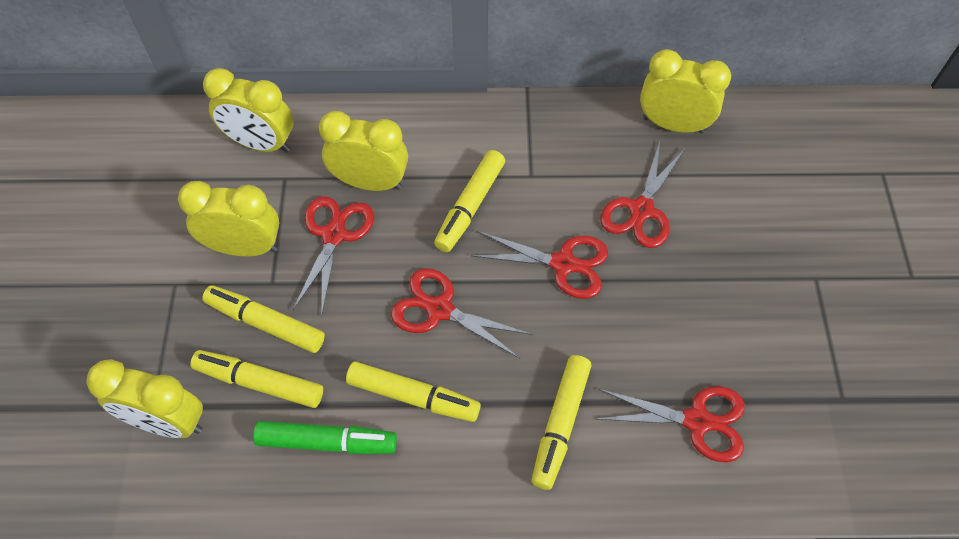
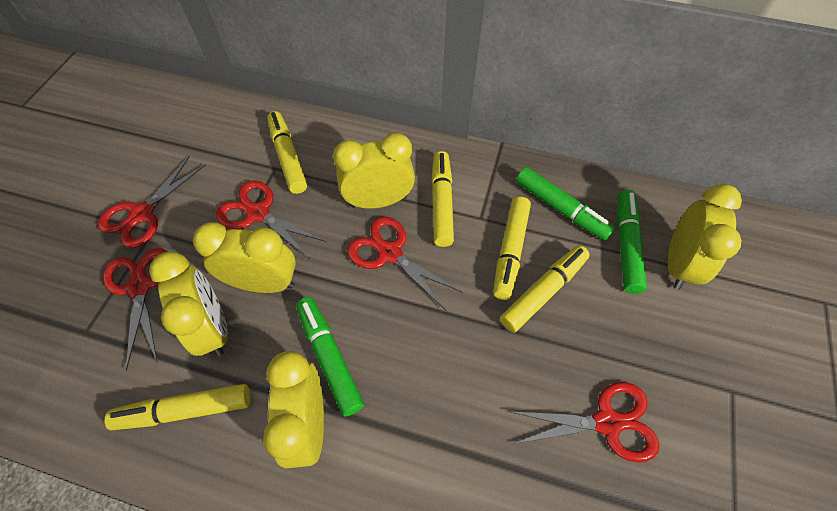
green marker: [253,421,397,454] = 1 -> [296,297,364,416] [516,167,615,241] [617,190,647,294] = 3

